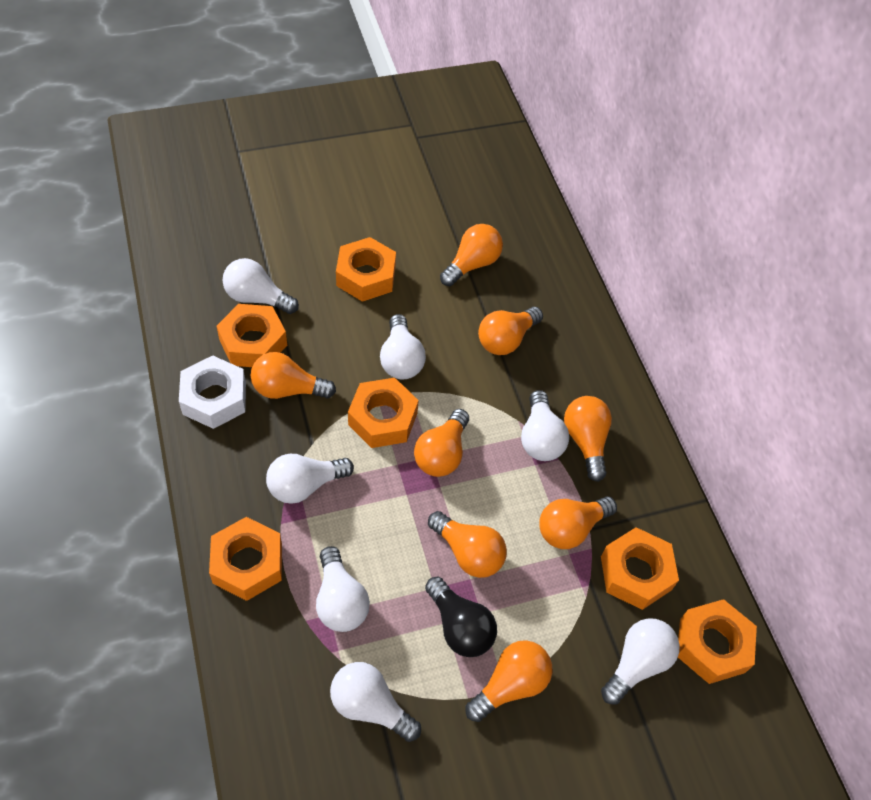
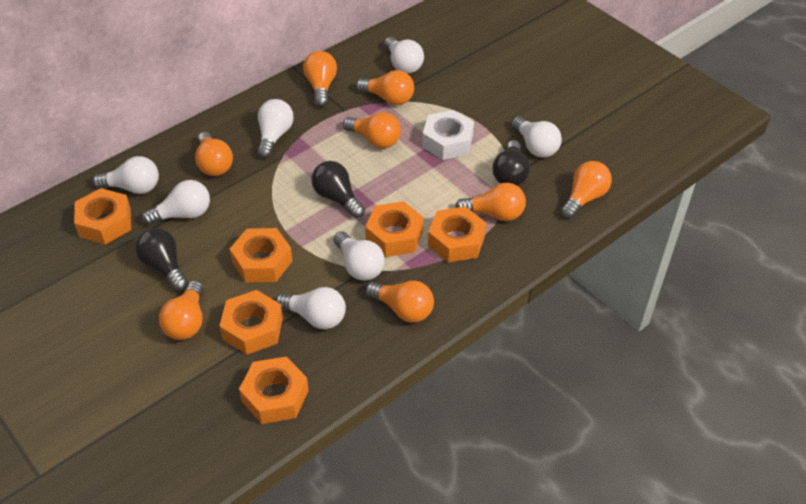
black light bulb: [425,576,497,657] = 1 -> [135,228,188,291] [311,161,365,218] [493,140,530,186] = 3

